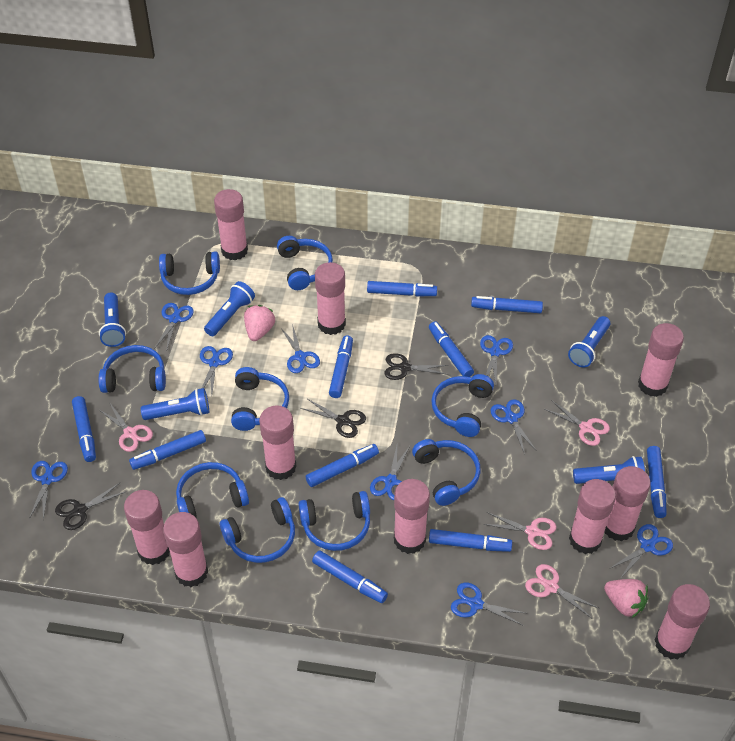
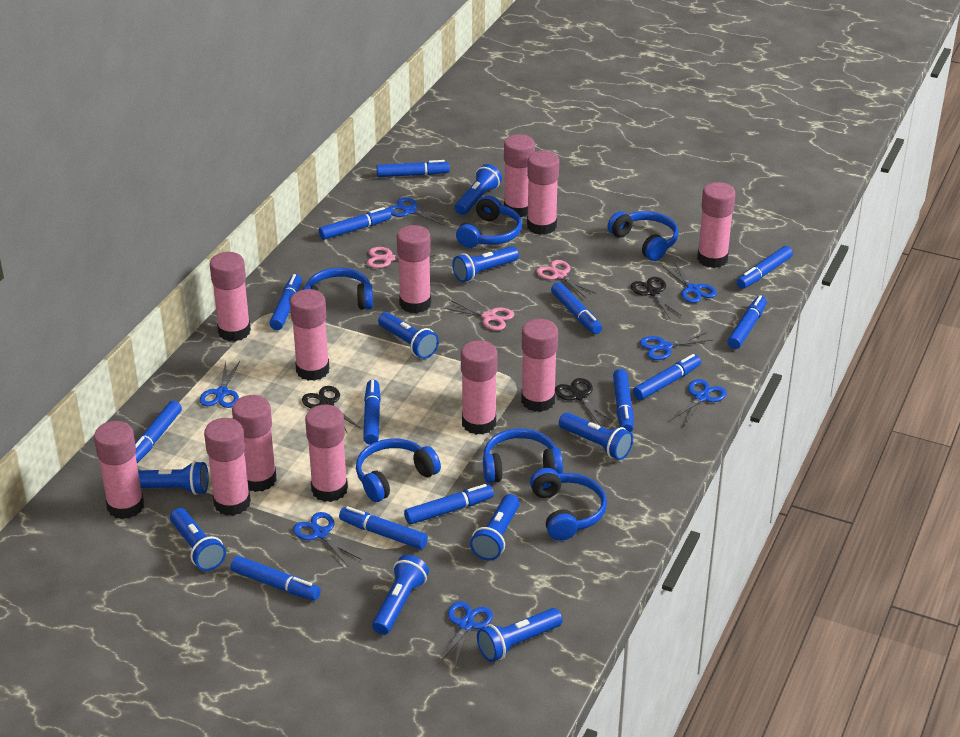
blue flashlight: [99,293,126,347] [141,388,209,420] [204,281,255,336] [568,316,611,367] [573,456,645,484] = 5 -> [138,461,209,495] [170,508,226,571] [372,555,429,635] [378,312,439,359] [452,246,519,282] [455,164,502,215] [470,494,520,560] [477,608,562,662] [559,413,633,460] = 9
blue headphones: [98,345,166,393] [159,251,220,295] [176,462,249,518] [220,497,295,563] [231,367,289,431] [277,236,333,290] [298,491,370,551] [412,439,481,506] [431,374,494,437] = 9 -> [303,268,373,310] [356,439,441,502] [456,195,522,248] [483,429,563,483] [530,468,607,541] [608,211,679,261] = 6
blue marker: [72,396,96,462] [129,430,206,470] [306,444,379,487] [312,551,388,603] [329,336,353,398] [367,281,437,297] [429,321,474,377] [429,529,512,552] [471,296,543,313] [647,446,666,518] = 10 -> [135,401,182,463] [230,556,321,601] [269,274,302,330] [319,207,391,240] [339,506,428,549] [363,380,381,445] [377,160,450,177] [404,484,494,525] [551,282,602,334] [613,369,634,432] [633,354,701,400] [727,295,767,349] [737,246,793,289] = 13
blue scissors: [29,461,68,520] [154,303,194,349] [200,346,233,395] [281,324,320,373] [370,446,410,500] [451,583,525,626] [480,335,513,384] [491,399,537,454] [609,524,673,579] = 9 -> [199,361,240,408] [293,512,362,566] [388,197,451,225] [438,601,493,668] [640,332,712,360] [663,262,717,303] [671,379,727,427] = 7
pink glue stick: [124,490,170,565] [163,512,208,587] [214,189,248,261] [259,405,297,480] [315,262,346,335] [394,479,430,554] [569,479,616,554] [605,466,651,541] [638,323,684,397] [654,584,710,660] = 10 -> [94,421,144,519] [204,418,251,516] [210,252,251,341] [232,395,277,492] [290,289,330,381] [305,404,348,502] [397,225,431,313] [461,340,498,435] [504,134,535,217] [521,319,558,412] [527,151,559,235] [697,182,736,268] = 12
pink scissors: [98,402,153,452] [483,512,557,550] [525,564,599,618] [545,400,610,446] = 4 -> [367,247,435,268] [444,299,514,330] [536,260,596,298] = 3
pink strawberry: [244,305,275,341] [604,579,649,618] = 2 -> none = 0

